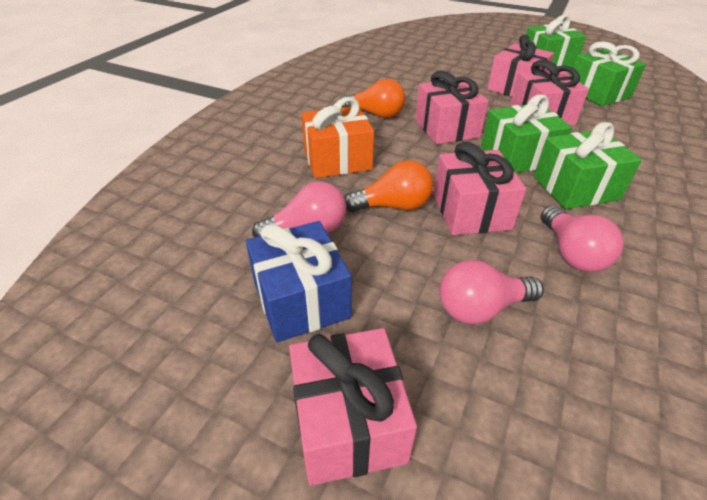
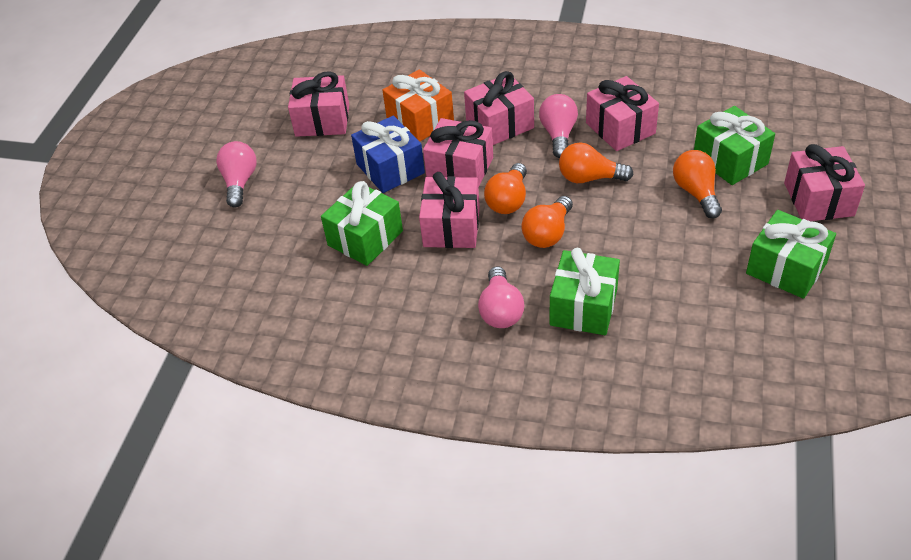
orange light bulb: [341,79,405,118] [345,160,433,212] = 2 -> [484,163,527,214] [521,196,573,248] [559,142,634,183] [673,150,722,218] = 4
pink gift: [289,328,417,486] [415,71,489,145] [433,142,526,235] [487,35,554,97] [510,60,589,126] = 5 -> [288,71,349,137] [419,172,480,248] [423,118,493,187] [464,71,534,145] [586,76,659,151] [784,144,865,221] = 6

